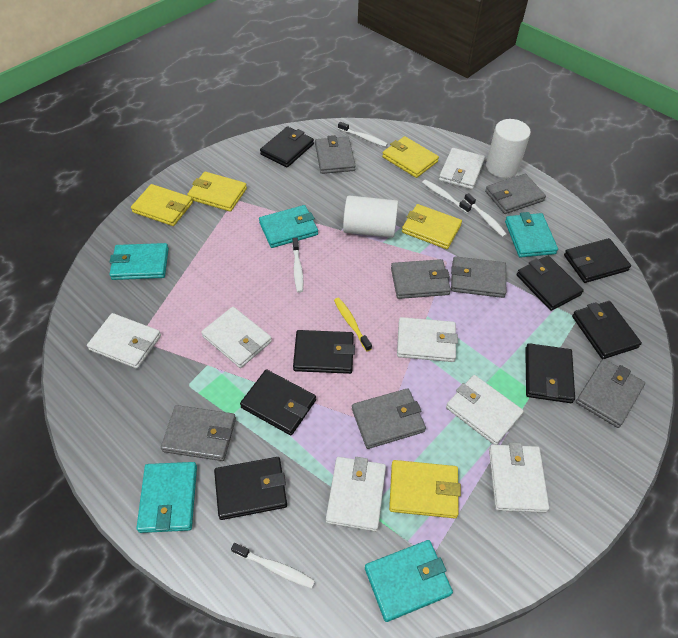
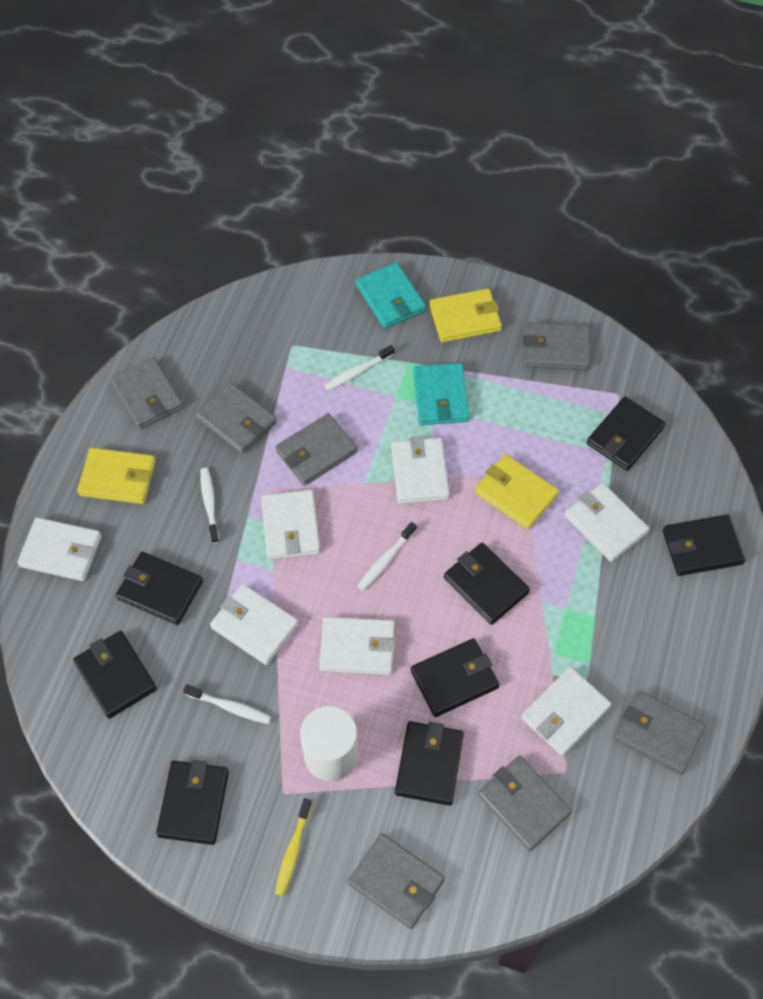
turquoise wallet: [109,243,169,280] [136,462,197,533] [259,205,318,248] [365,540,453,622] [505,212,558,258] = 5 -> [356,262,426,329] [413,363,470,425] = 2
white cylinder: [343,196,398,238] [486,119,531,178] = 2 -> [300,706,358,781] = 1
white toothbrush: [231,543,315,589] [292,238,303,293] [338,122,388,147] [422,180,472,213] [464,193,507,237] = 5 -> [183,684,271,724] [201,468,219,544] [324,345,395,391] [358,522,417,591] = 4
yellow wallet: [131,184,193,226] [187,172,247,212] [382,136,439,178] [389,460,461,518] [402,204,462,249] = 5 -> [77,448,155,504] [429,289,502,343] [475,454,559,530] = 3

